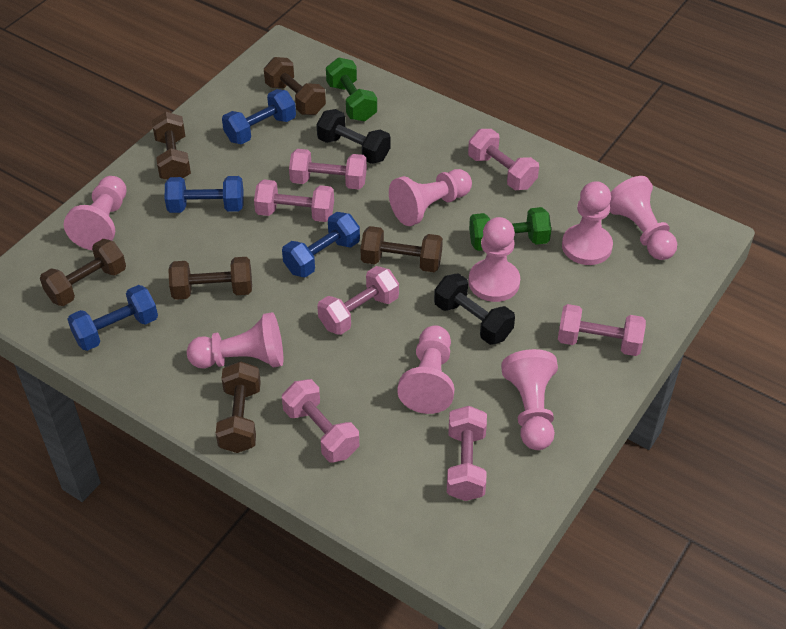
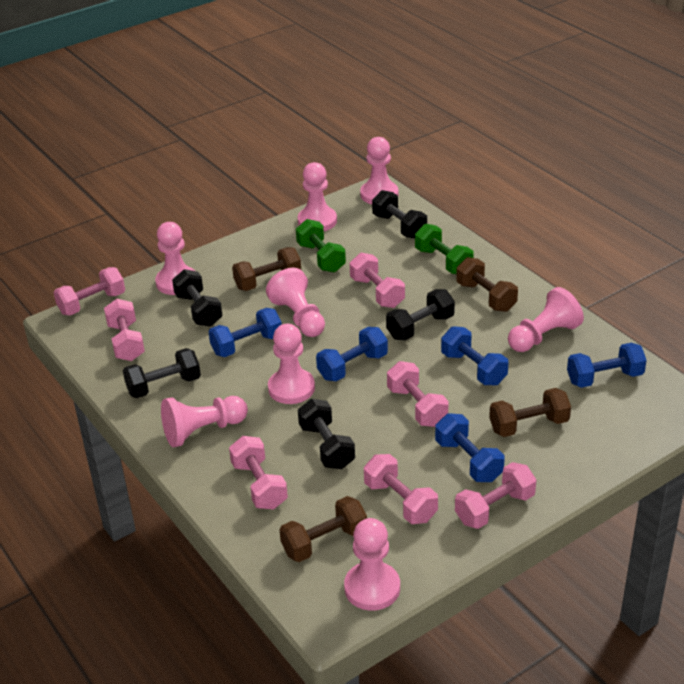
black dumbbell: [316,109,390,164] [434,273,515,345] = 2 -> [123,348,201,398] [172,269,223,327] [298,399,355,469] [372,190,427,239] [386,289,455,340] = 5
blue dumbbell: [68,285,158,351] [165,176,244,213] [222,89,296,144] [282,212,360,278] = 4 -> [209,308,282,357] [316,327,388,381] [435,413,505,482] [441,326,508,385] [567,343,647,388] = 5
brown dumbbell: [40,239,126,306] [152,112,191,180] [168,257,252,300] [216,361,261,453] [264,57,326,115] [360,226,443,272] = 6 -> [232,247,301,291] [279,496,367,562] [456,257,518,312] [489,388,571,437] = 4

